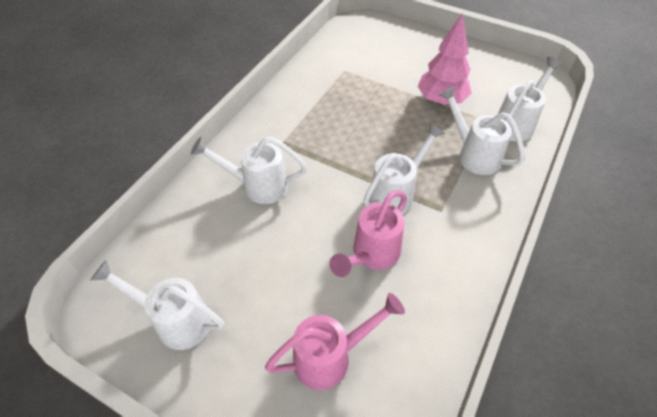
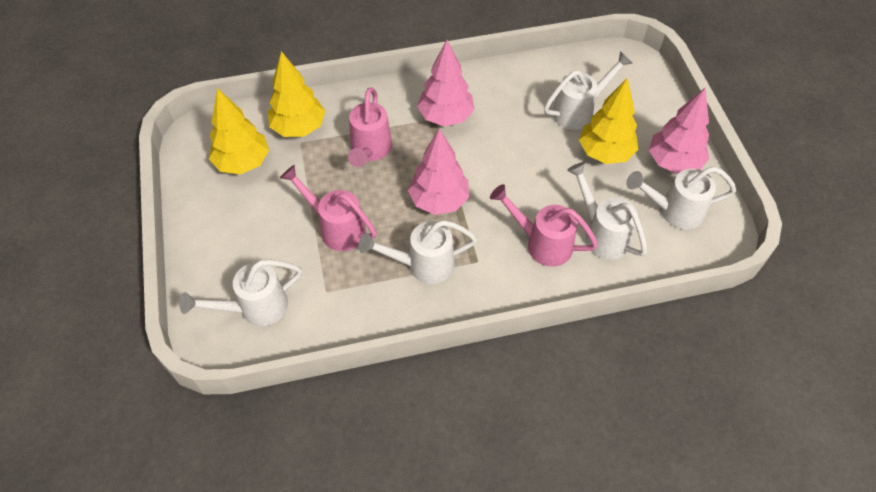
pink tree: [417,13,472,105] = 1 -> [408,128,469,215] [417,40,475,126] [649,88,709,174] = 3
pink watering can: [265,293,405,390] [329,190,407,277] = 2 -> [280,165,377,251] [348,88,392,167] [490,184,598,267] = 3
yellow tree: none = 0 -> [209,88,269,174] [268,51,325,137] [579,78,638,164] = 3

